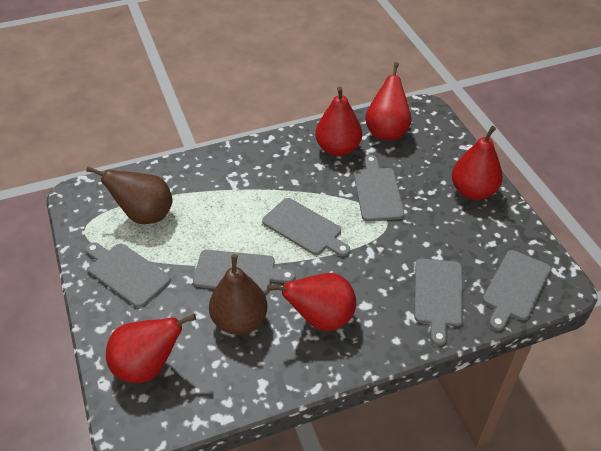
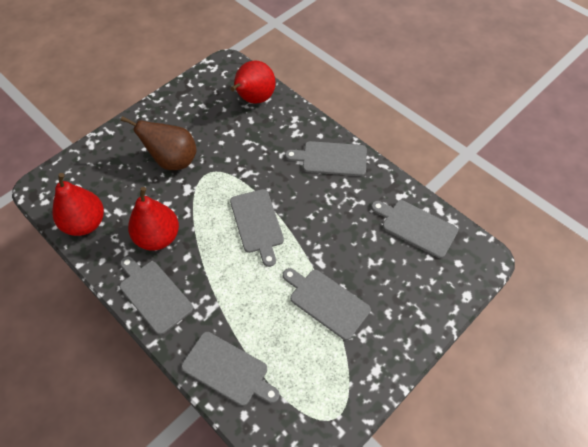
brown pear: [86,166,173,224] [209,254,267,335] = 2 -> [121,116,197,170] = 1
red pear: [106,314,196,383] [267,273,356,331] [315,86,362,156] [365,62,411,141] [452,126,503,200] = 5 -> [52,173,104,236] [128,187,179,251] [230,61,276,104] = 3

